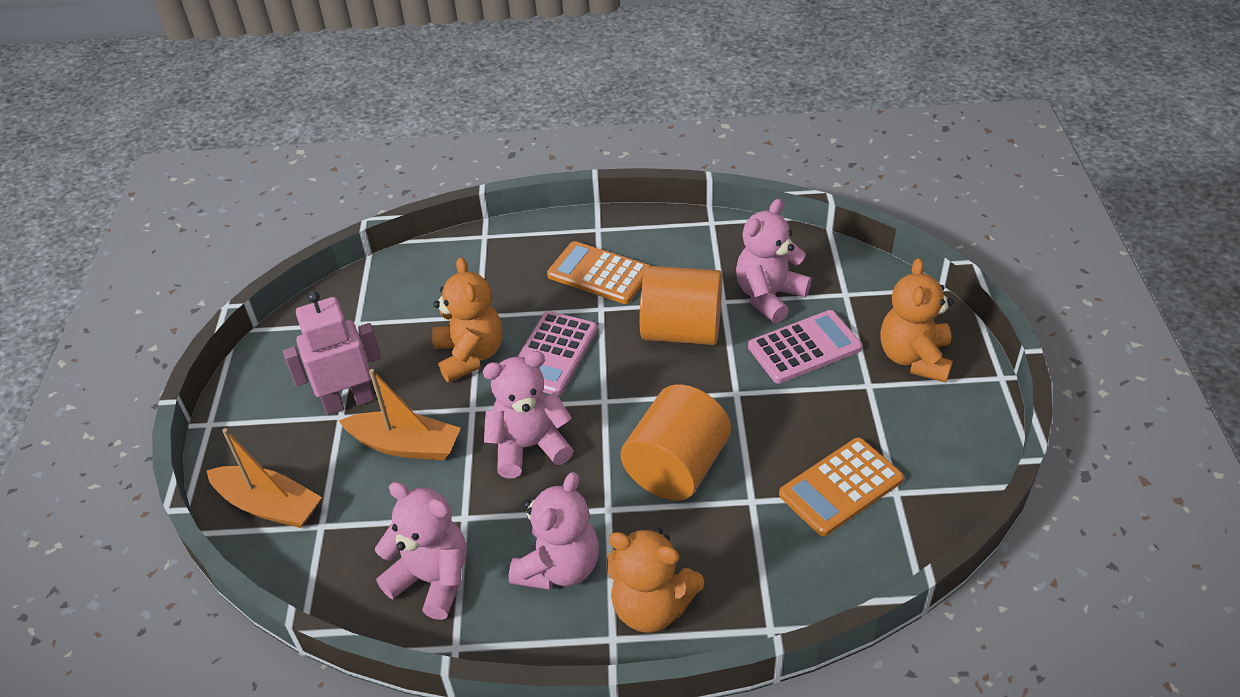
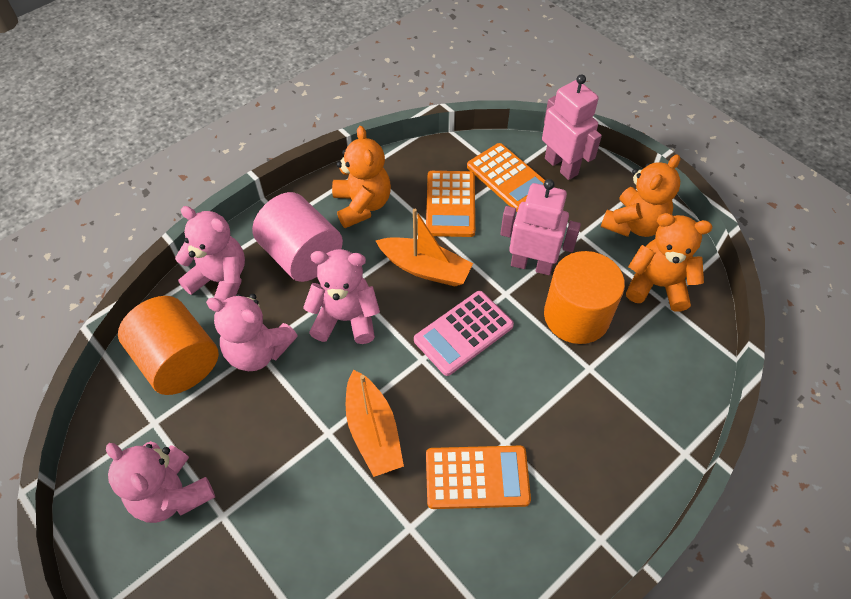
orange calculator: [547,241,650,304] [779,437,904,536] = 2 -> [426,171,475,237] [426,446,531,509] [467,143,546,212] = 3
pink calculator: [517,311,598,396] [748,310,862,383] = 2 -> [414,291,514,376] = 1
pink cylinder: none = 0 -> [252,192,343,282] = 1
pink robot: [283,291,381,415] = 1 -> [500,179,581,275] [542,74,602,180] = 2

